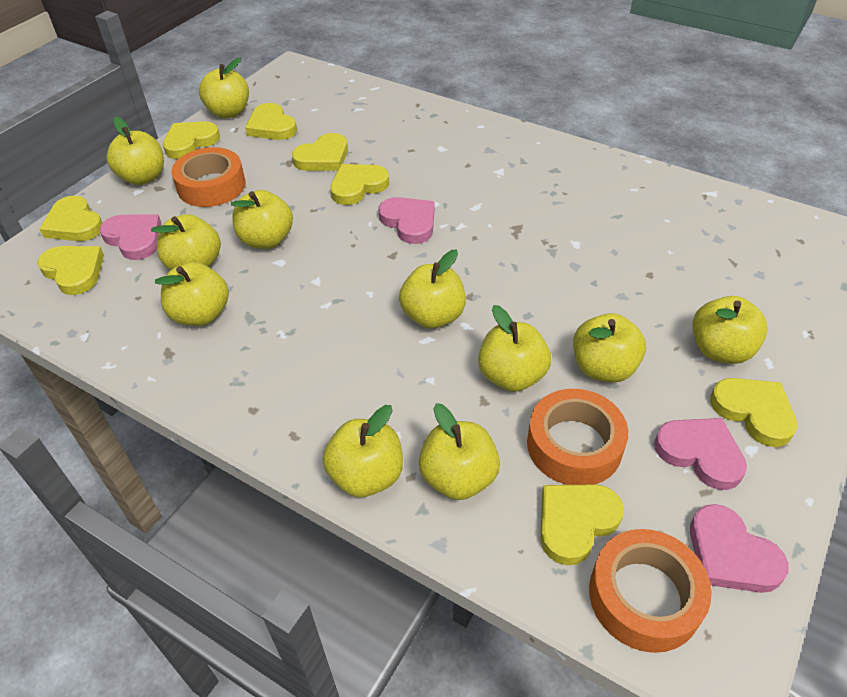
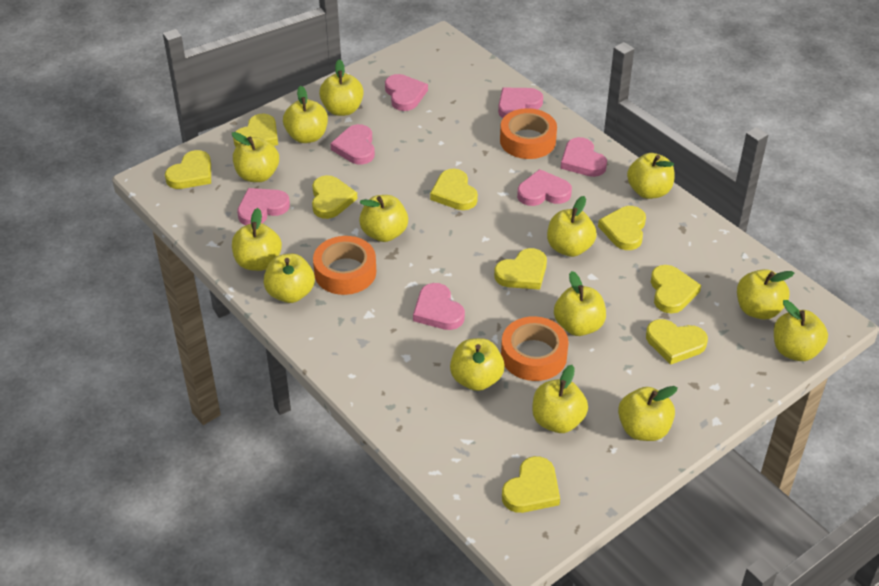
pink heart: [100,214,162,260] [379,197,435,244] [654,418,747,490] [690,504,789,593] = 4 -> [237,188,290,225] [330,124,375,165] [385,74,428,111] [413,283,465,330] [498,88,543,118] [517,169,572,206] [560,137,607,177] = 7
yellow apple: [106,117,164,185] [151,214,221,270] [155,262,229,326] [199,58,249,118] [231,190,293,249] [323,405,403,497] [399,249,466,329] [419,403,500,500] [478,305,551,392] [573,313,646,383] [692,296,768,364] = 11 -> [232,132,279,182] [232,208,282,271] [264,254,315,303] [283,86,328,143] [319,59,364,116] [359,195,408,242] [450,338,505,391] [532,365,588,433] [547,196,597,257] [554,271,606,336] [618,386,678,441] [627,153,675,199] [737,269,794,319] [774,300,828,361] = 14
yellow heart: [37,246,104,295] [40,196,102,241] [163,121,220,159] [245,103,297,140] [292,133,348,171] [330,164,389,205] [541,484,624,565] [710,378,798,447] = 8 -> [165,150,211,189] [233,114,278,147] [312,175,357,219] [430,169,478,210] [494,248,547,290] [502,456,560,513] [598,206,646,250] [646,319,708,365] [651,265,701,314] = 9

